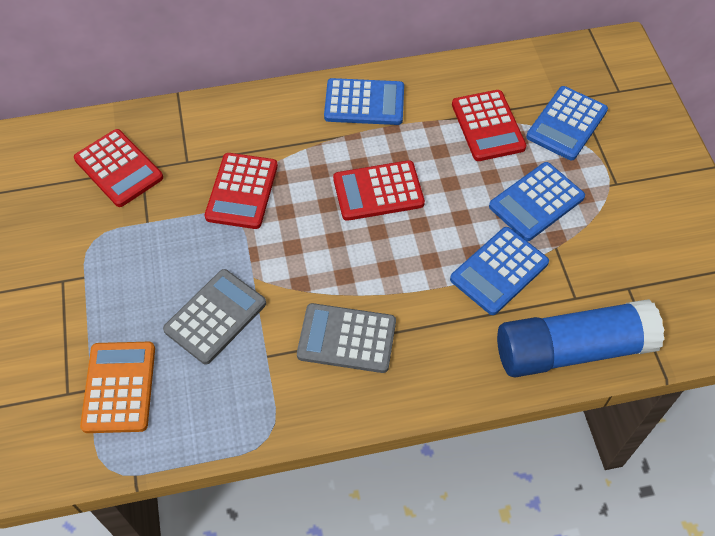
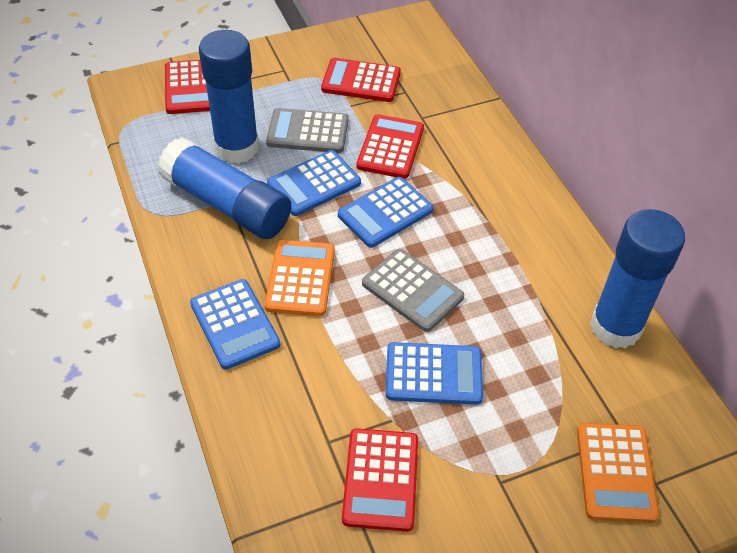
blue glue stick: [497,299,664,377] = 1 -> [157,137,291,239] [199,30,259,164] [590,209,685,348] = 3
orange calculator: [80,342,155,433] = 1 -> [265,240,335,316] [577,423,659,523] = 2

